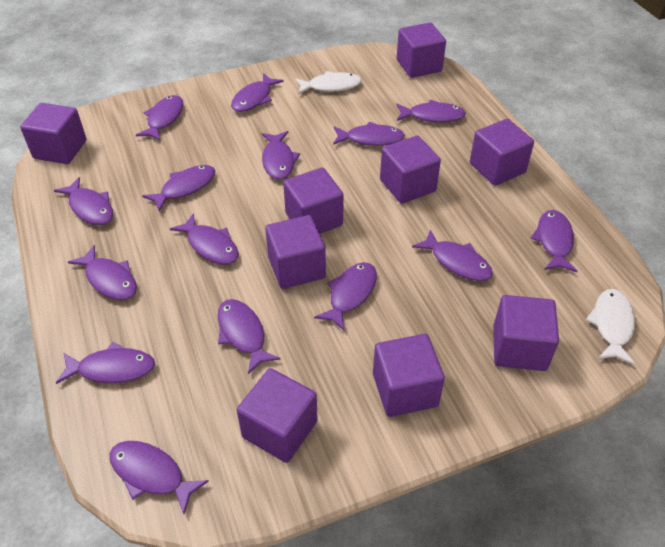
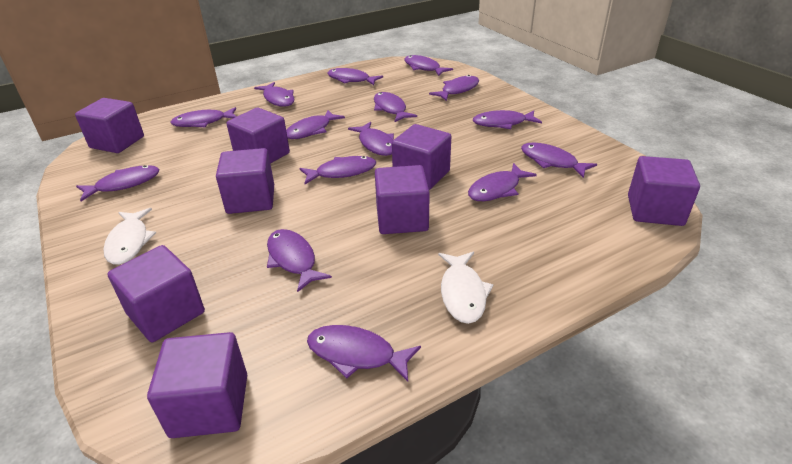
purple cube: [20,103,87,164] [237,368,318,463] [265,215,326,289] [283,167,344,234] [373,334,445,417] [380,136,441,204] [397,22,446,78] [470,119,534,186] [493,295,559,371] = 9 -> [75,98,144,153] [107,245,205,342] [147,332,247,438] [216,148,274,214] [227,107,290,164] [375,165,430,234] [392,124,451,190] [628,156,700,226] = 8

